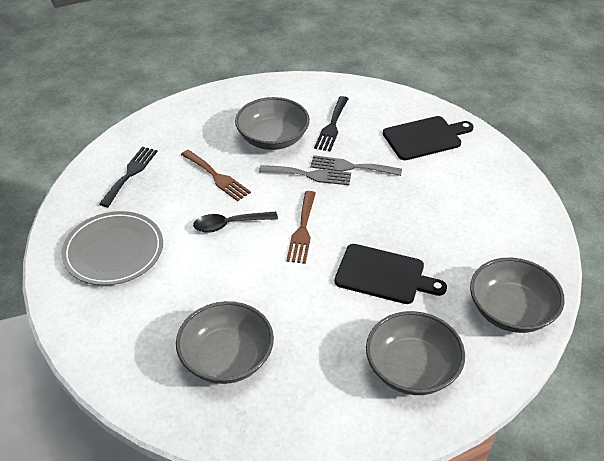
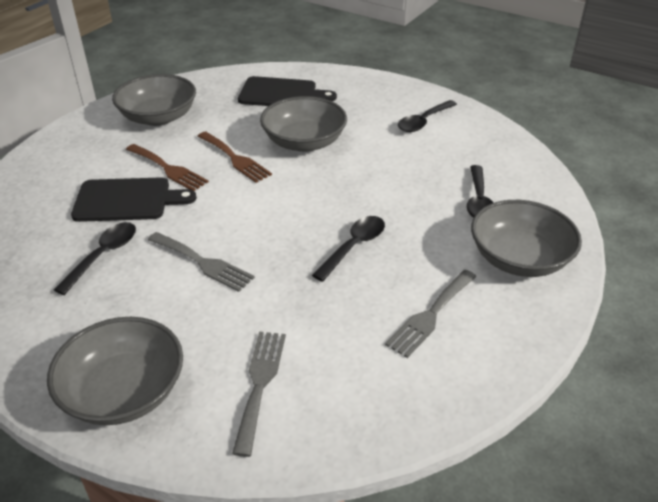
black fork: [99,146,158,207] [314,96,349,151] = 2 -> none = 0
black spoon: [193,212,278,233] = 1 -> [54,222,136,295] [312,216,385,282] [398,100,457,132] [467,165,494,218] = 4
grey fork: [259,165,351,185] [310,155,402,176] = 2 -> [148,232,255,292] [232,332,286,457] [385,270,477,358] = 3
grey plate: [62,211,163,286] = 1 -> none = 0

